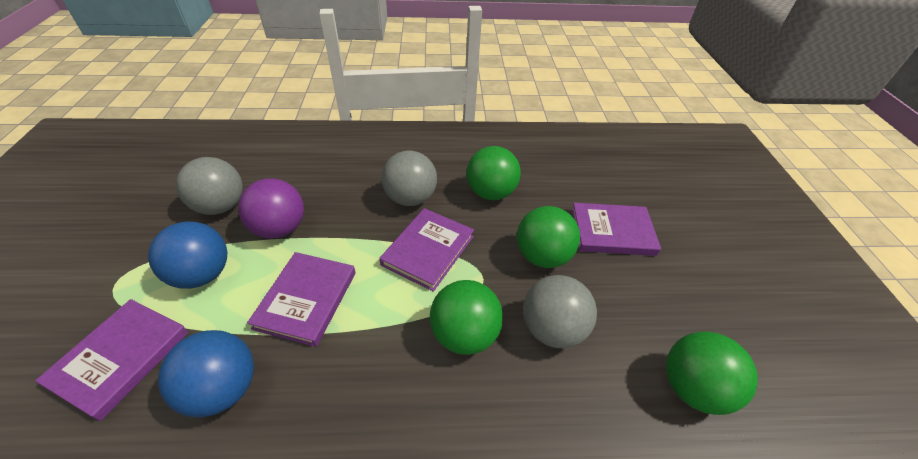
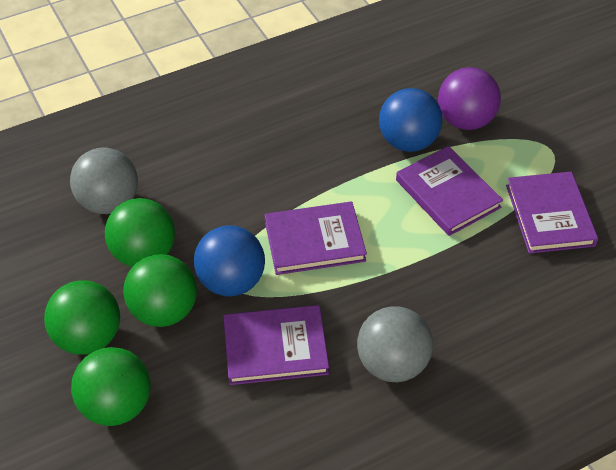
grey ball: [176,157,243,215] [381,151,437,206] [523,275,597,348] = 3 -> [70,148,138,214] [357,306,433,382] = 2

